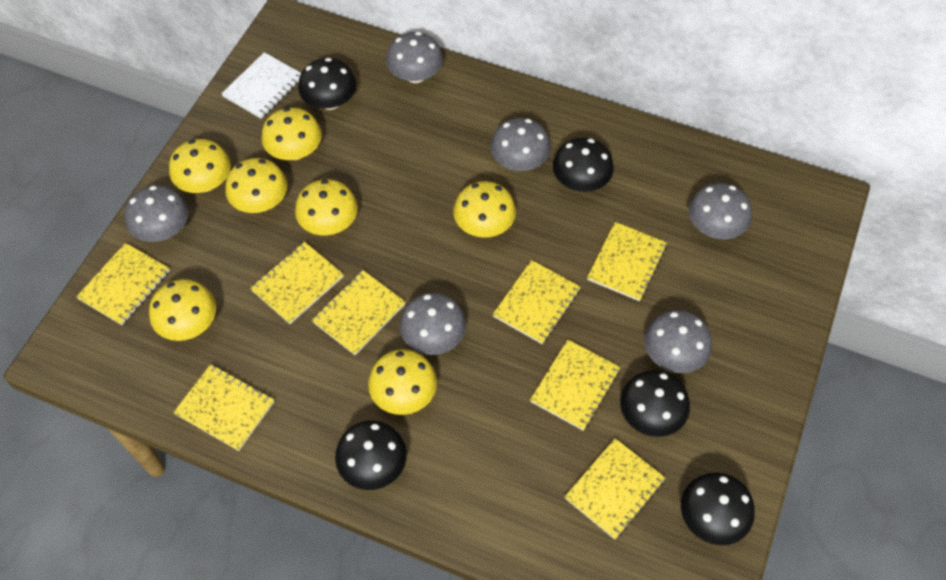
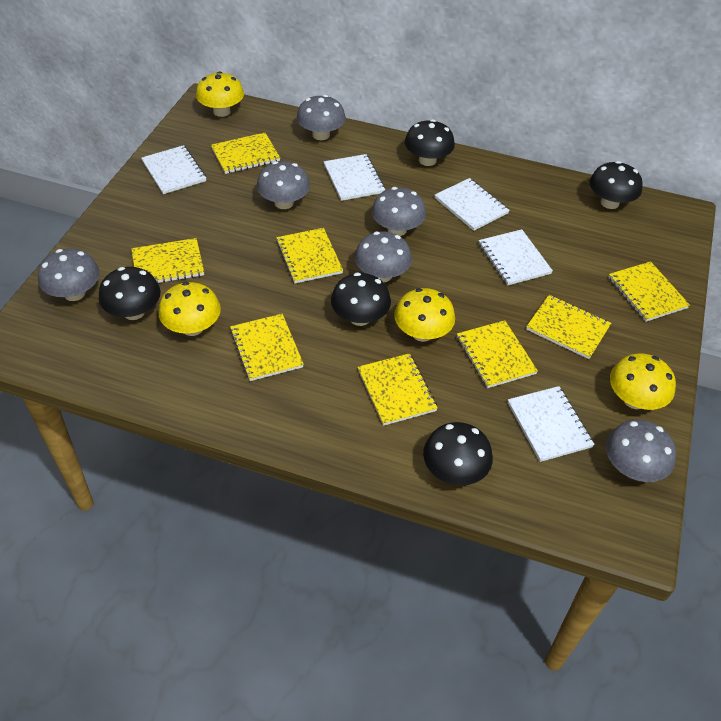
white notebook: [221,52,301,119] = 1 -> [141,145,206,194] [324,154,385,201] [435,178,510,231] [479,229,553,285] [508,386,595,462] = 5
yellow mushroom: [149,279,216,341] [169,139,231,193] [225,158,287,213] [261,108,322,160] [295,179,358,235] [368,349,437,415] [453,181,516,238] = 7 -> [158,282,221,336] [196,71,244,117] [394,288,455,342] [610,354,676,410] = 4

